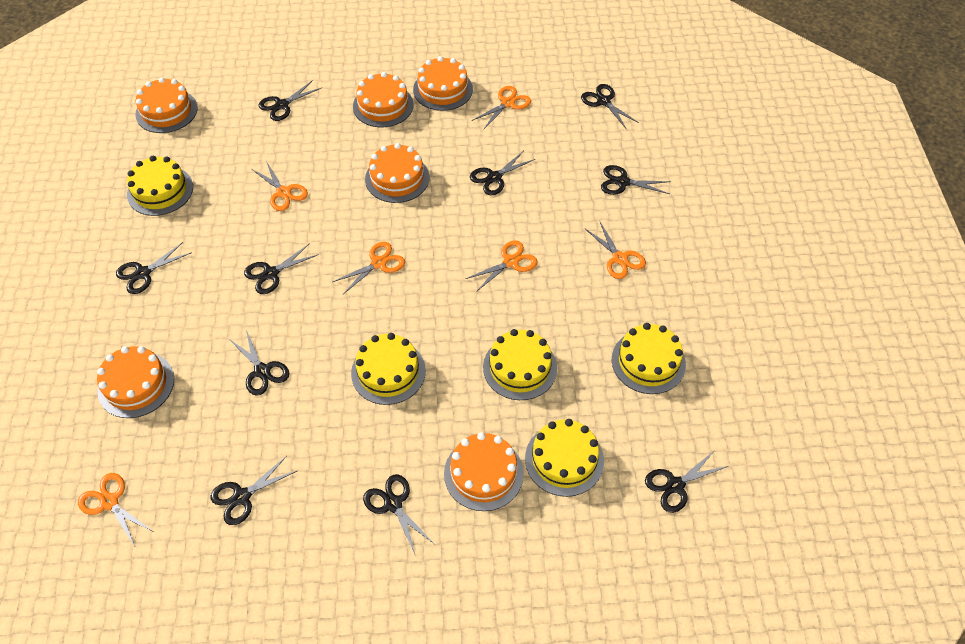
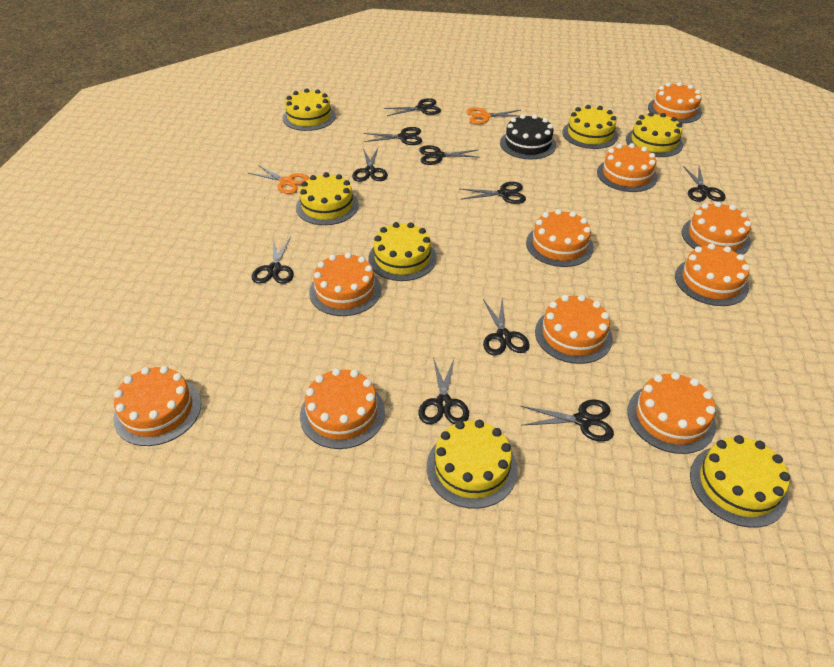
black cake: none = 0 -> [500,114,556,159] = 1
orange cake: [97,346,174,418] [135,77,198,133] [353,72,414,127] [365,143,429,203] [413,56,473,111] [444,432,524,511] = 6 -> [113,366,201,446] [300,368,385,449] [309,252,381,316] [526,209,594,267] [535,295,613,364] [597,143,658,192] [627,372,716,454] [648,82,702,123] [675,243,750,306] [682,201,751,255] = 10
orange scissors: [78,473,154,546] [252,161,308,211] [332,242,405,294] [465,241,538,292] [472,86,531,129] [584,222,646,279] = 6 -> [249,165,310,194] [466,107,521,125] = 2
yellow cake: [127,156,193,216] [351,333,426,405] [483,329,557,400] [525,419,604,497] [612,323,686,394] = 5 -> [283,88,336,131] [296,172,359,225] [368,222,437,281] [427,420,518,509] [562,105,618,149] [626,112,683,157] [690,435,790,528] = 7

